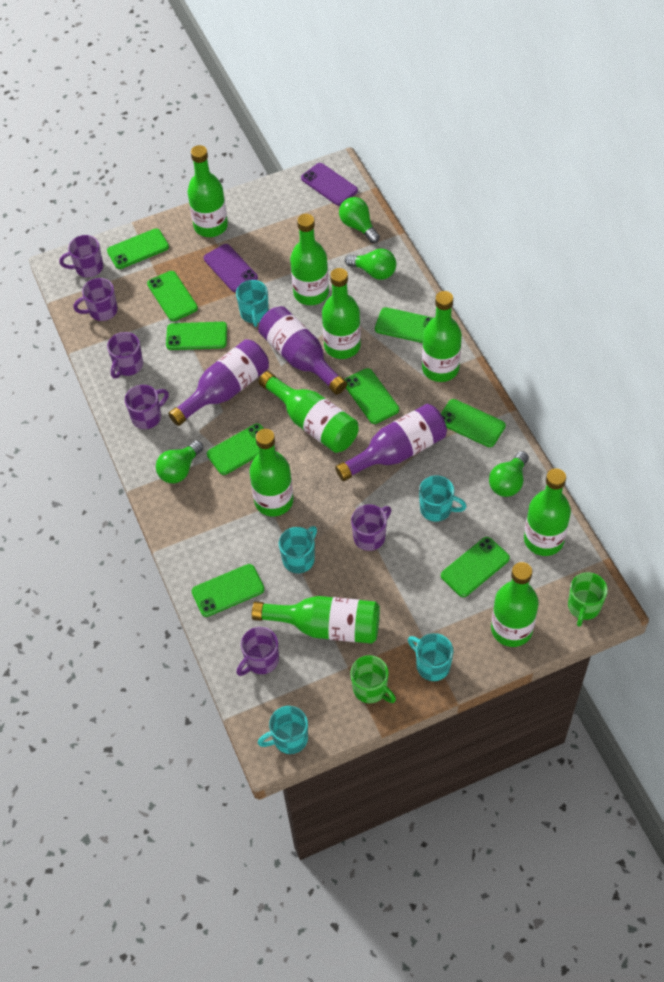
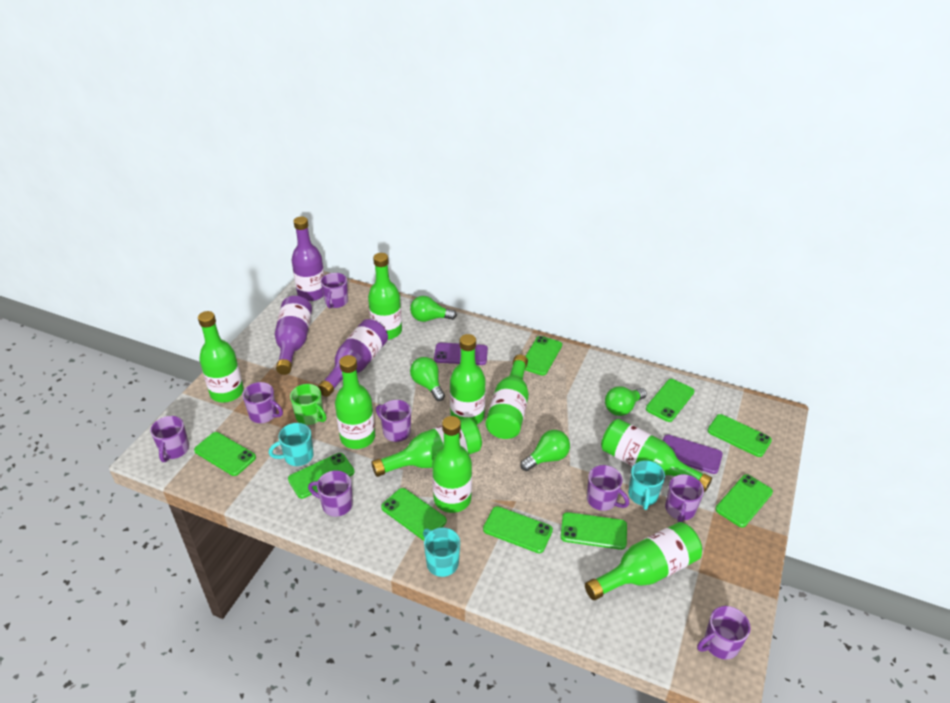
green mug: [350,655,396,703] [568,572,608,627] = 2 -> [290,384,326,425] = 1
purple mug: [59,235,103,278] [73,278,118,321] [107,332,143,379] [125,385,169,429] [237,627,279,676] [351,504,391,551] = 6 -> [150,416,189,462] [242,382,283,423] [308,470,353,517] [321,273,348,308] [376,400,411,442] [587,465,629,511] [665,474,704,522] [697,606,751,659] = 8
turquoise mug: [236,280,269,327] [258,706,308,754] [279,526,317,573] [408,633,454,681] [419,475,467,522] = 5 -> [269,423,314,466] [423,527,460,577] [628,460,665,510] = 3

